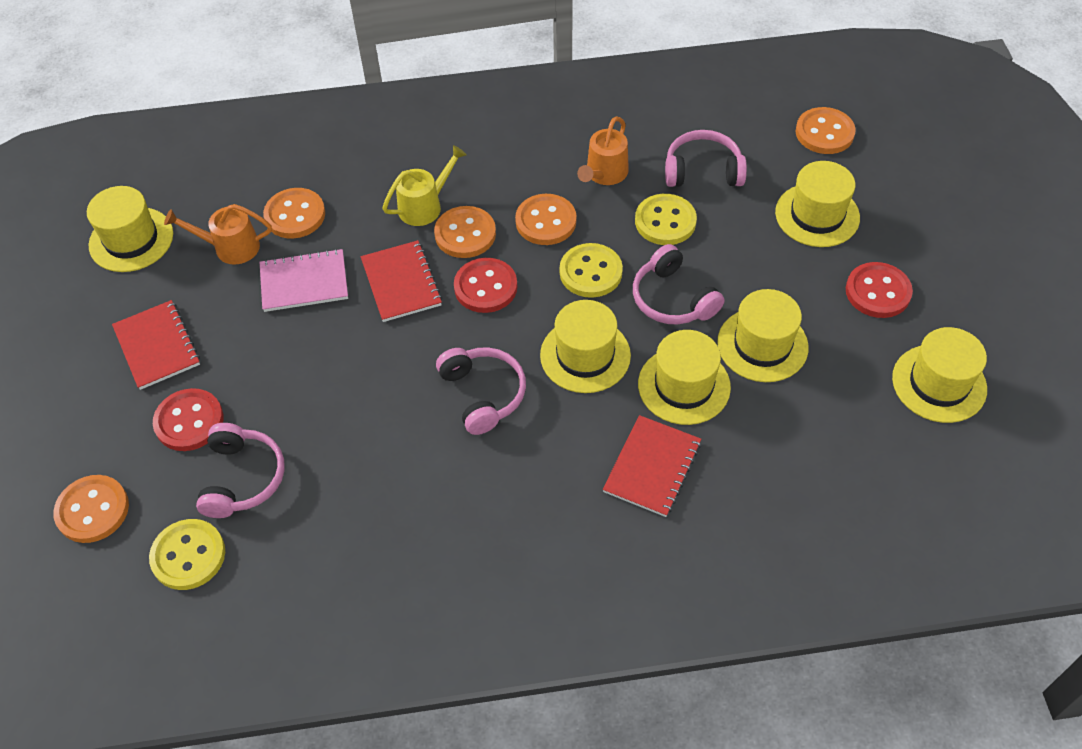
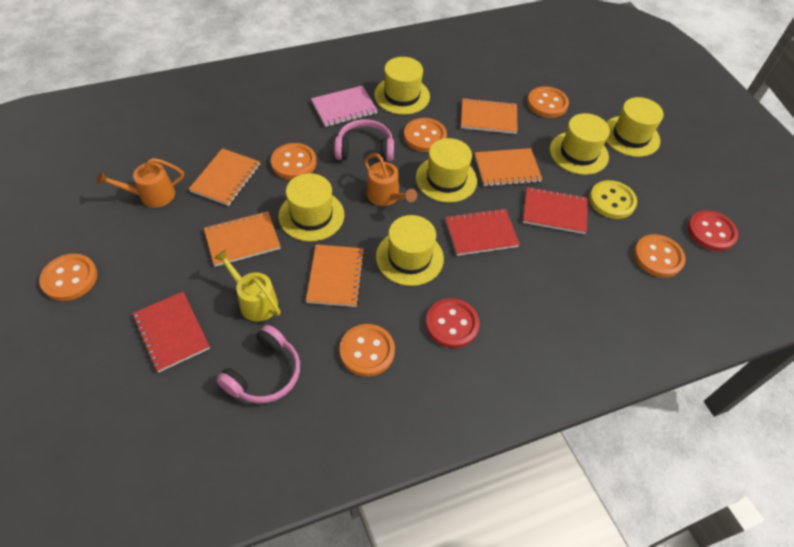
orange button: [53,475,129,543] [263,188,325,239] [434,206,496,258] [515,194,576,245] [796,107,856,154] = 5 -> [39,254,98,301] [271,143,316,180] [340,324,395,377] [404,118,447,152] [527,86,569,118] [634,234,685,277] = 6
orange notebook: none = 0 -> [189,148,260,206] [204,211,281,267] [306,244,365,307] [461,98,518,134] [475,148,542,187] = 5
pink headphones: [196,423,285,518] [436,347,526,435] [633,244,724,325] [665,130,747,187] = 4 -> [216,325,300,403] [335,119,394,162] = 2
red button: [153,388,224,451] [454,258,517,313] [846,262,913,318] = 3 -> [426,298,480,348] [688,210,738,251] = 2
yellow button: [149,519,225,590] [559,243,623,298] [635,194,697,245] = 3 -> [589,180,637,219] = 1

